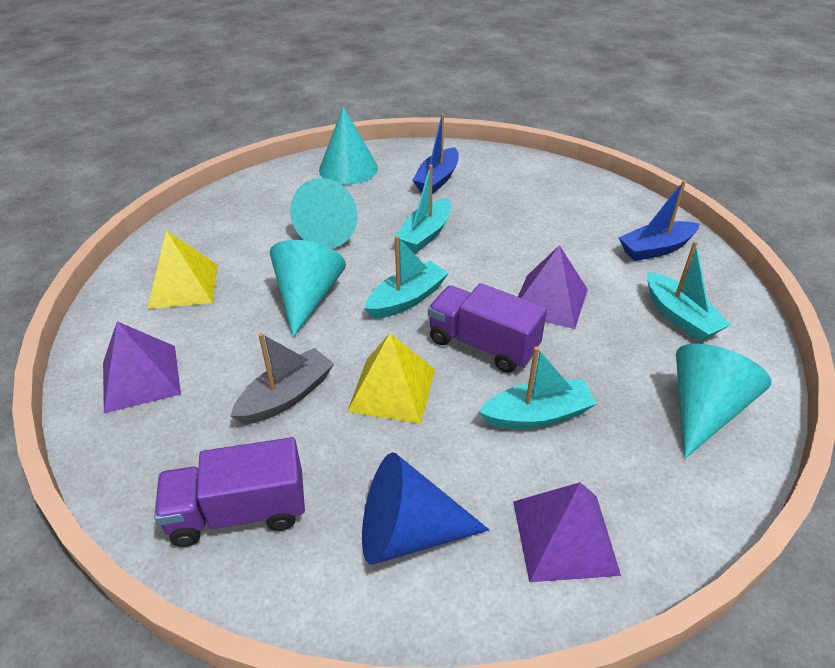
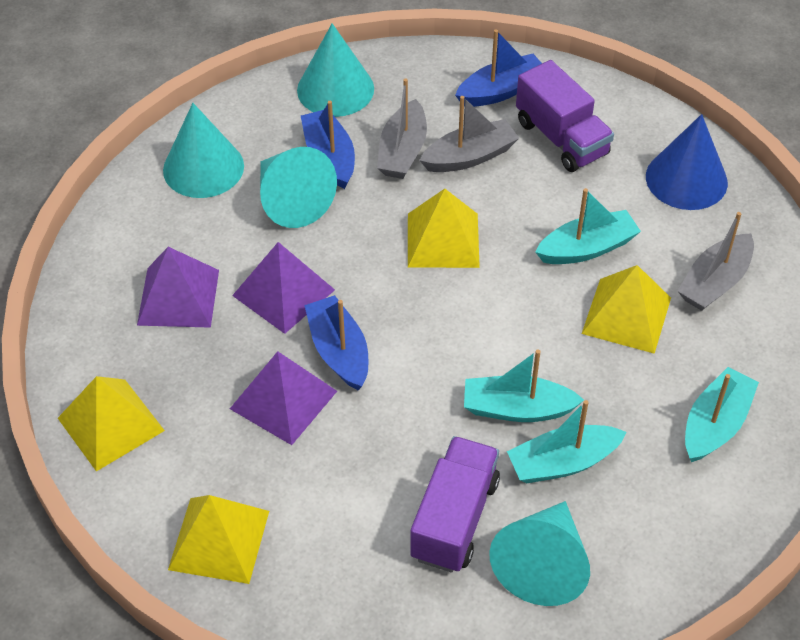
blue boat: [412,113,459,194] [618,180,699,261] = 2 -> [301,101,355,189] [304,295,368,390] [455,29,542,107] = 3
grey boat: [231,333,334,424] = 1 -> [377,79,427,179] [419,96,519,172] [678,212,754,311] = 3
yellow pyramid: [147,231,217,309] [347,333,435,424] = 2 -> [58,376,165,471] [168,495,269,584] [408,189,480,268] [582,265,671,354] = 4

